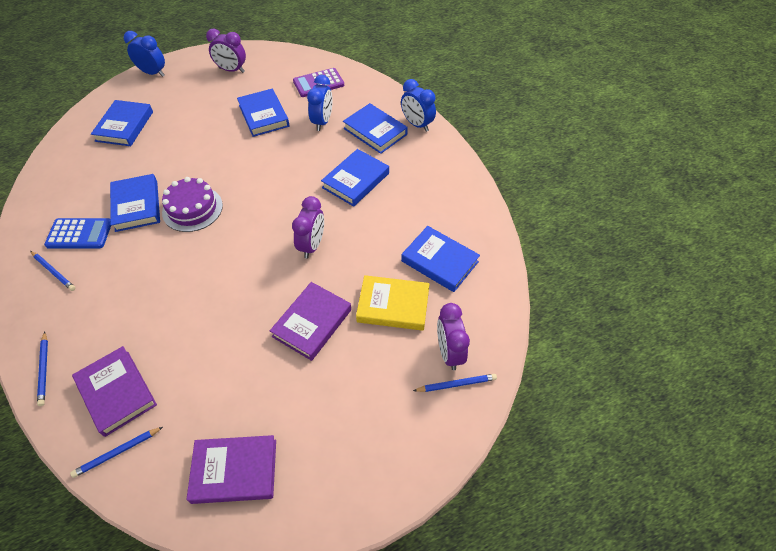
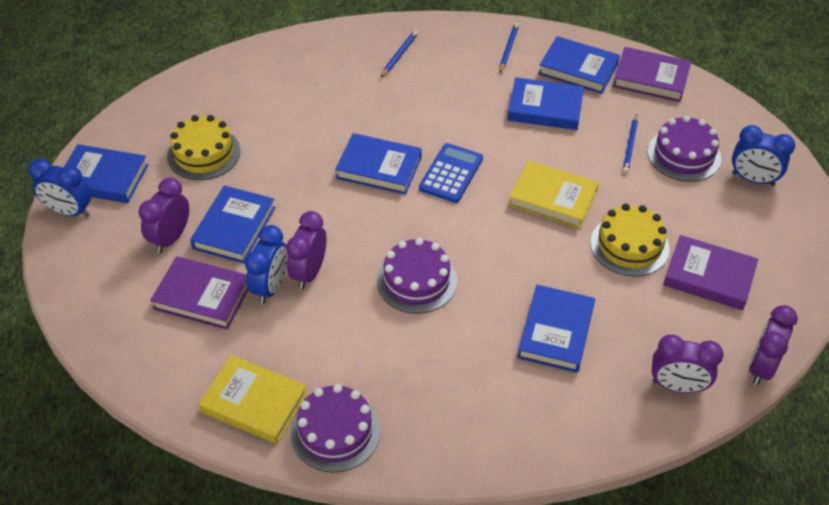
blue pencil: [31,251,76,291] [37,331,48,406] [70,427,163,478] [413,374,497,392] = 4 -> [381,30,418,77] [500,23,519,73] [622,114,638,174] = 3
purple cake: [162,177,223,232] = 1 -> [291,384,381,473] [377,238,457,314] [648,115,722,182] = 3
purple calculator: [293,68,344,97] = 1 -> none = 0
purple clock: [206,29,246,73] [292,196,324,259] [437,303,470,370] = 3 -> [138,178,189,253] [286,211,326,289] [652,335,724,393] [749,305,798,385] = 4
yellow book: [356,275,430,331] = 1 -> [198,355,308,444] [509,160,599,229] = 2
yellow cake: none = 0 -> [167,115,241,180] [590,204,669,277] = 2

